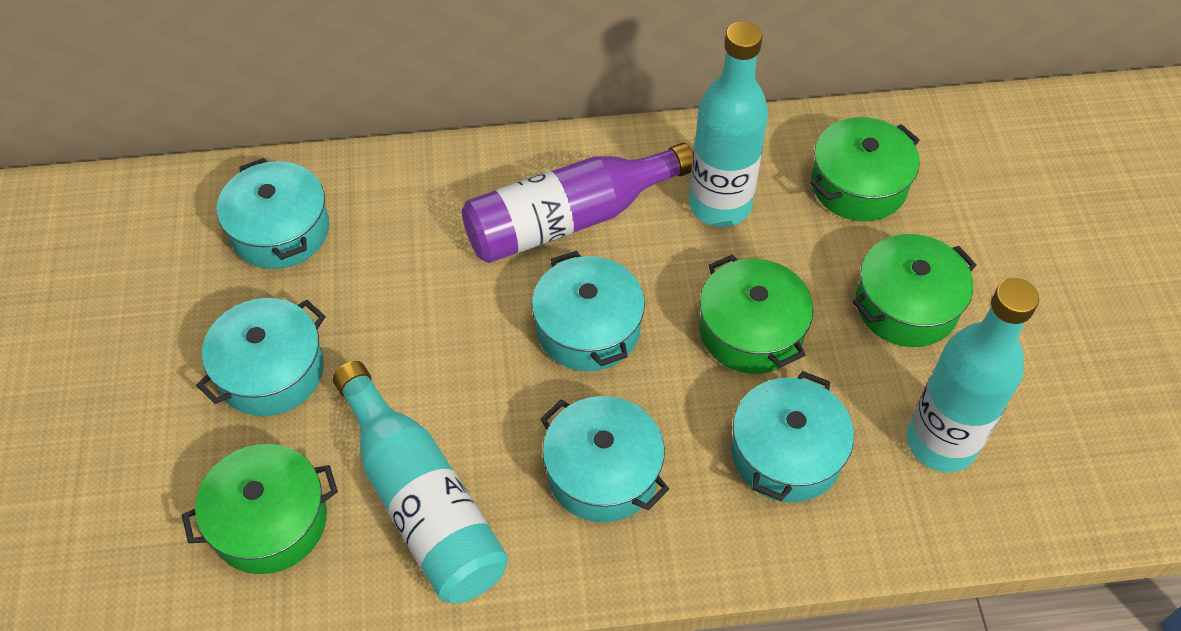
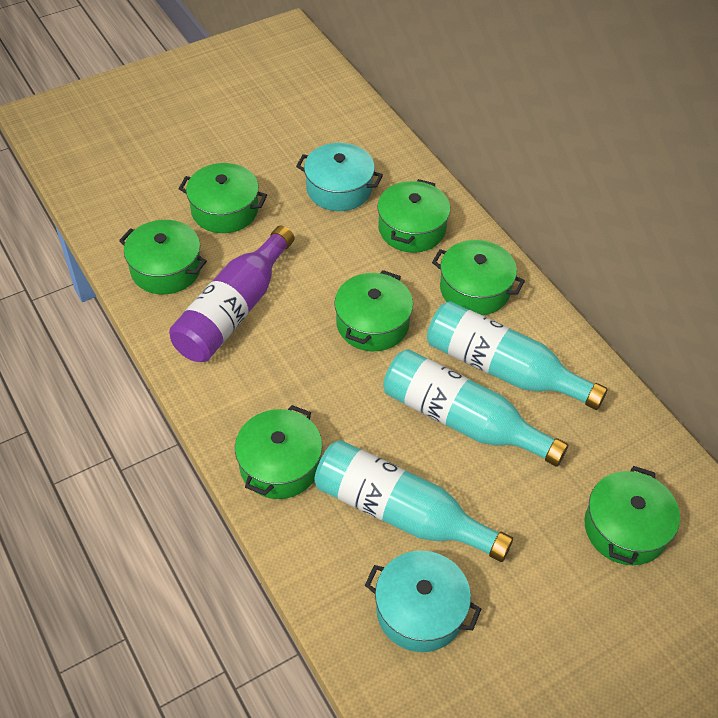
green pot: [182,444,338,574] [699,254,814,374] [810,117,920,221] [853,234,977,347] = 4 -> [119,220,207,294] [179,163,267,233] [235,405,322,499] [334,270,413,351] [377,179,450,253] [432,240,525,315] [584,466,680,565] = 7
turquoise pot: [196,298,326,416] [217,158,329,269] [532,251,645,371] [540,396,669,522] [731,371,854,502] = 5 -> [296,143,383,211] [365,551,481,652] = 2

